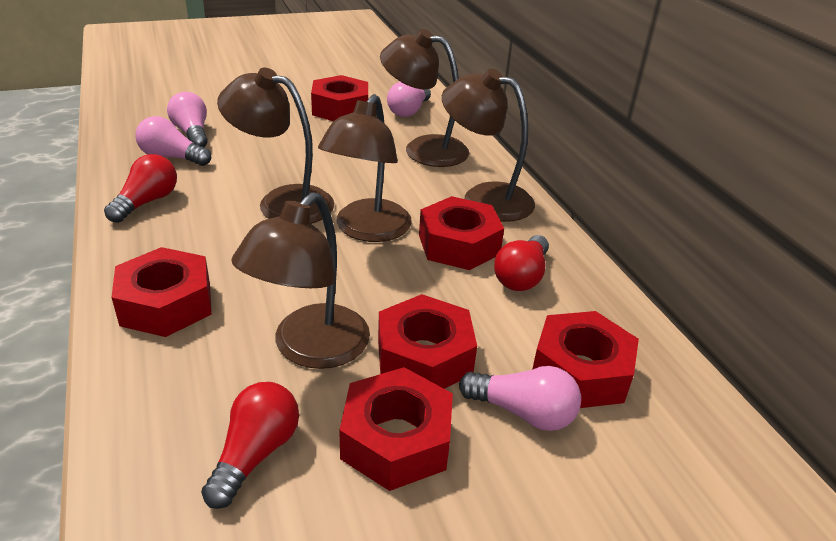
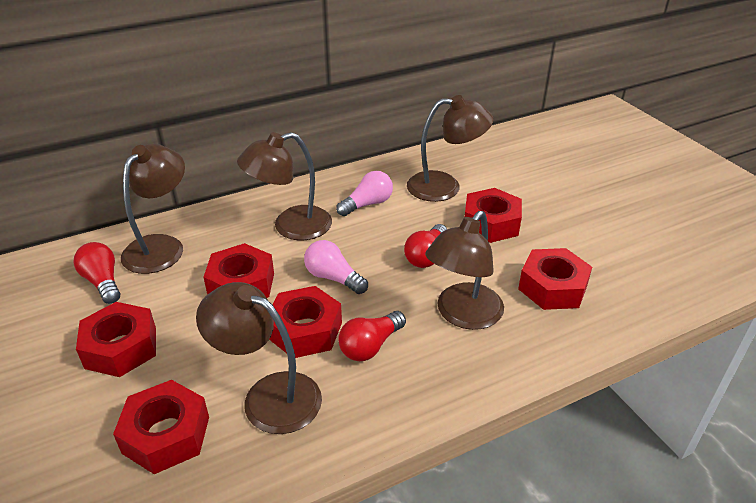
pink light bulb: [135,116,211,166] [167,92,208,147] [387,82,431,117] [459,366,581,431] = 4 -> [304,240,368,294] [336,171,393,216] = 2

